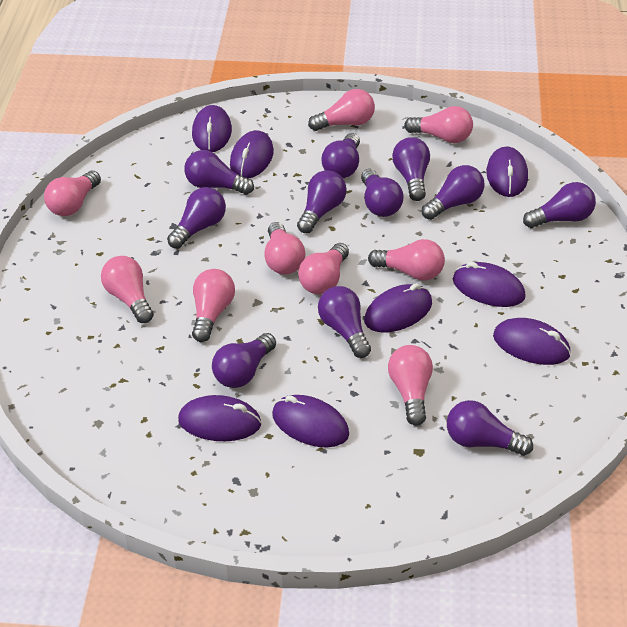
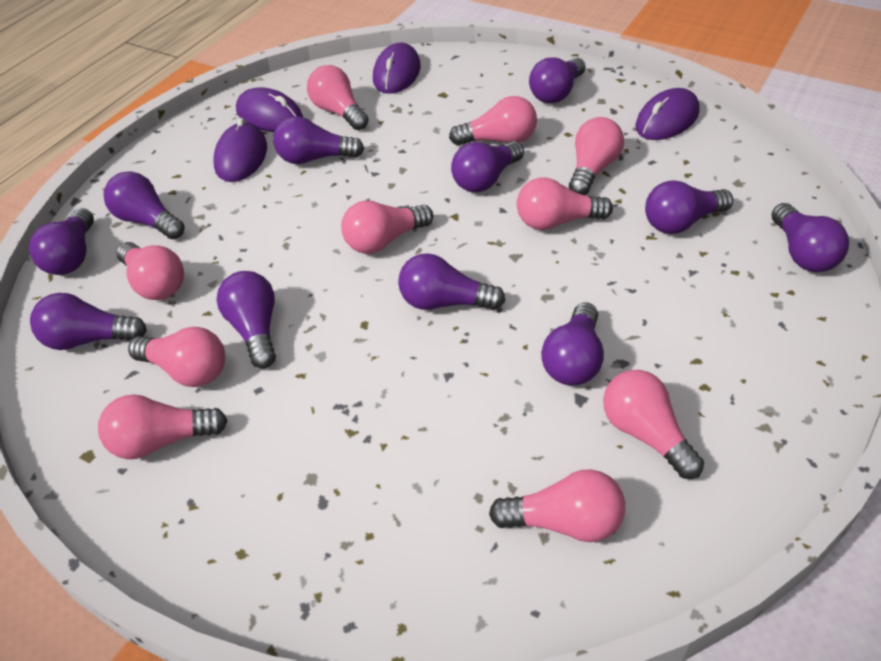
pink light bulb: [44,171,101,216] [101,256,154,323] [192,269,235,342] [264,222,305,274] [298,243,349,294] [308,89,375,131] [368,239,445,280] [388,345,433,426] [404,106,473,143] = 9 -> [98,394,228,459] [116,242,184,300] [128,327,225,387] [307,65,369,130] [341,201,434,254] [449,96,537,146] [489,469,625,542] [517,177,613,230] [569,117,624,195] [603,370,704,479] = 10
purple mouse: [178,395,261,441] [192,105,232,152] [230,131,274,179] [272,395,349,447] [364,283,432,333] [453,262,526,307] [486,147,528,197] [493,318,571,365] = 8 -> [213,118,267,182] [236,87,303,132] [373,43,421,94] [635,88,700,140] = 4

